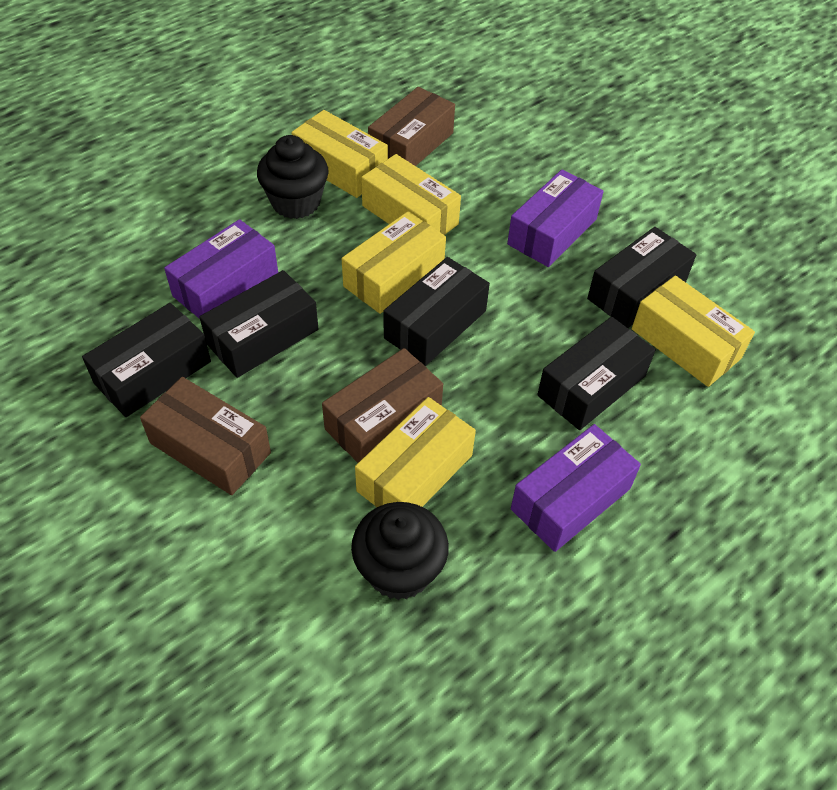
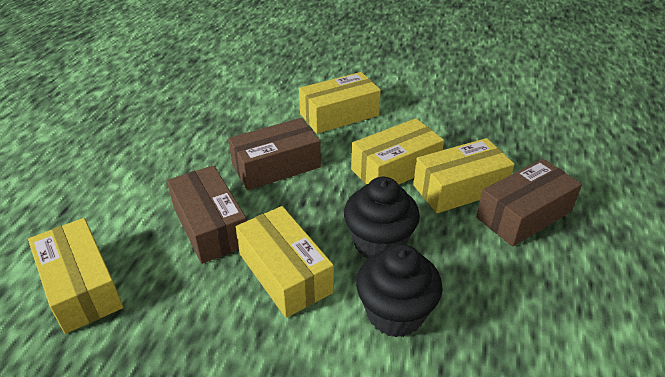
black box: [82,303,211,417] [200,270,318,378] [383,257,490,366] [537,317,656,430] [587,227,696,328] = 5 -> none = 0
purple box: [164,219,278,319] [507,170,604,267] [511,424,641,552] = 3 -> none = 0

